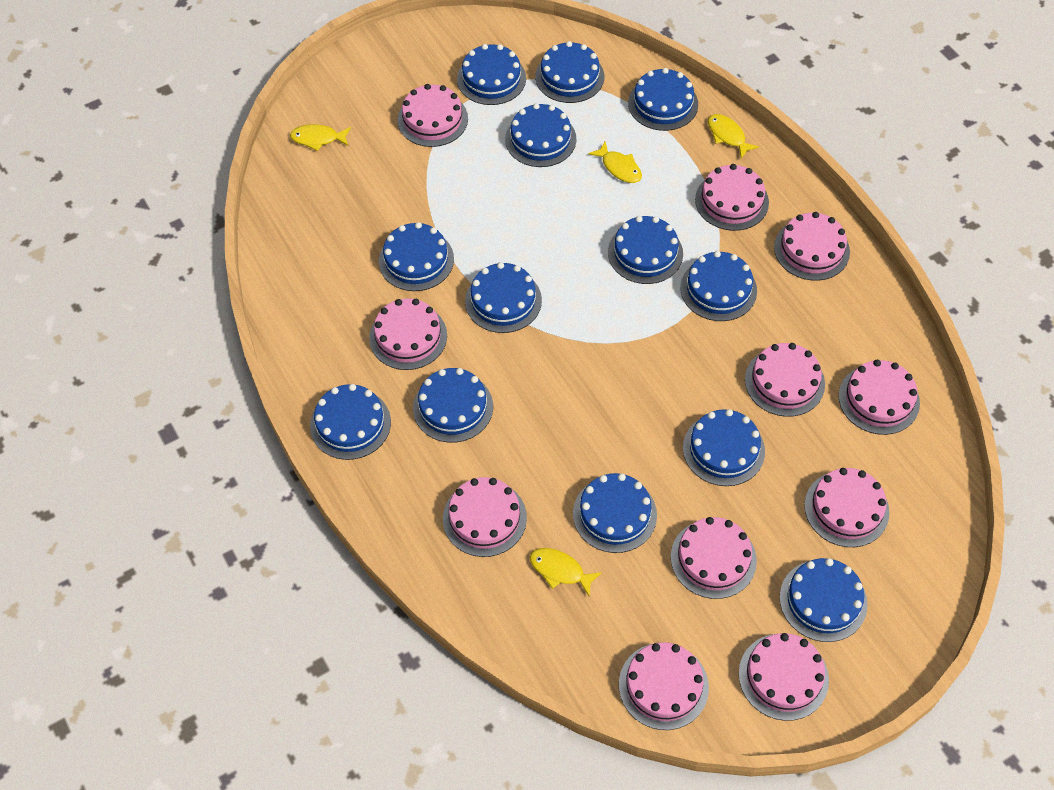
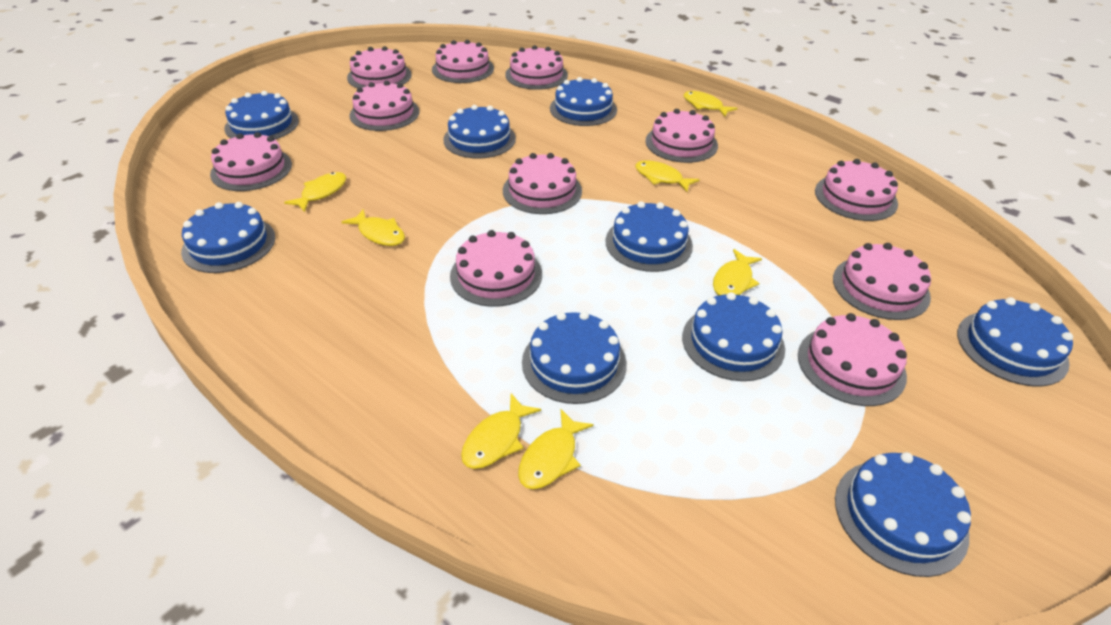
blue cake: [310,384,391,460] [379,222,454,291] [413,368,493,443] [457,44,526,105] [465,262,542,333] [505,103,576,167] [535,41,604,103] [573,473,657,553] [608,216,683,284] [628,68,698,131] [680,251,757,321] [683,409,765,486] [780,558,868,642] = 13 -> [181,202,275,273] [224,91,299,139] [443,105,516,159] [522,312,627,404] [550,77,617,126] [605,201,693,272] [682,292,785,381] [835,452,971,577] [957,297,1073,386] = 9
yellow fish: [290,124,351,151] [530,548,602,596] [588,141,642,183] [708,114,759,158] = 4 -> [284,172,346,212] [342,209,405,246] [461,393,541,469] [518,409,594,489] [635,160,700,192] [683,91,738,117] [713,249,762,295] = 7

